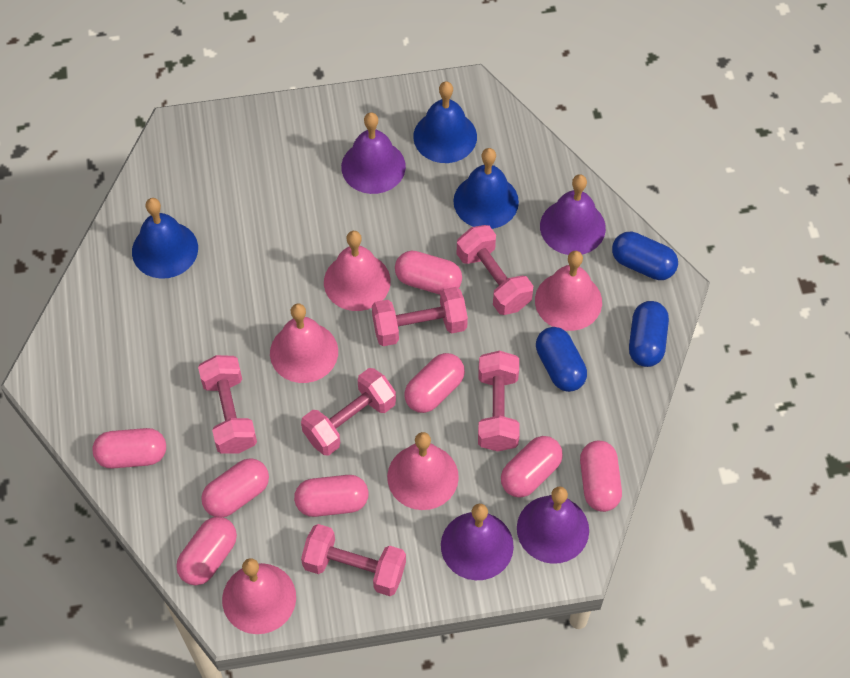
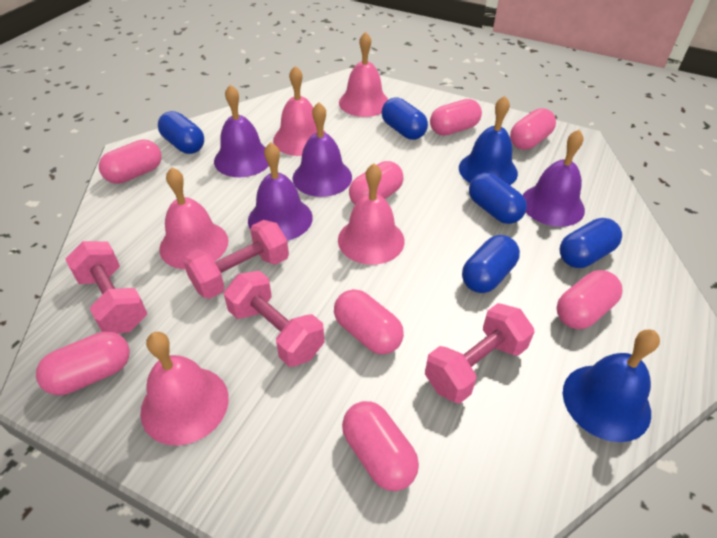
blue bell: [132,198,198,279] [413,81,477,163] [453,148,519,229] = 3 -> [459,96,518,185] [563,330,660,442] = 2
blue capsule: [536,327,587,392] [612,231,678,280] [629,301,669,367] = 3 -> [158,111,204,154] [381,97,428,140] [462,235,520,293] [469,173,527,224] [560,218,622,268] = 5
pink dumbbell: [198,355,257,454] [301,368,396,456] [301,524,406,596] [372,287,468,346] [457,225,533,315] [478,351,520,451] = 6 -> [65,241,147,334] [183,220,289,299] [224,271,324,367] [425,303,534,403] = 4

